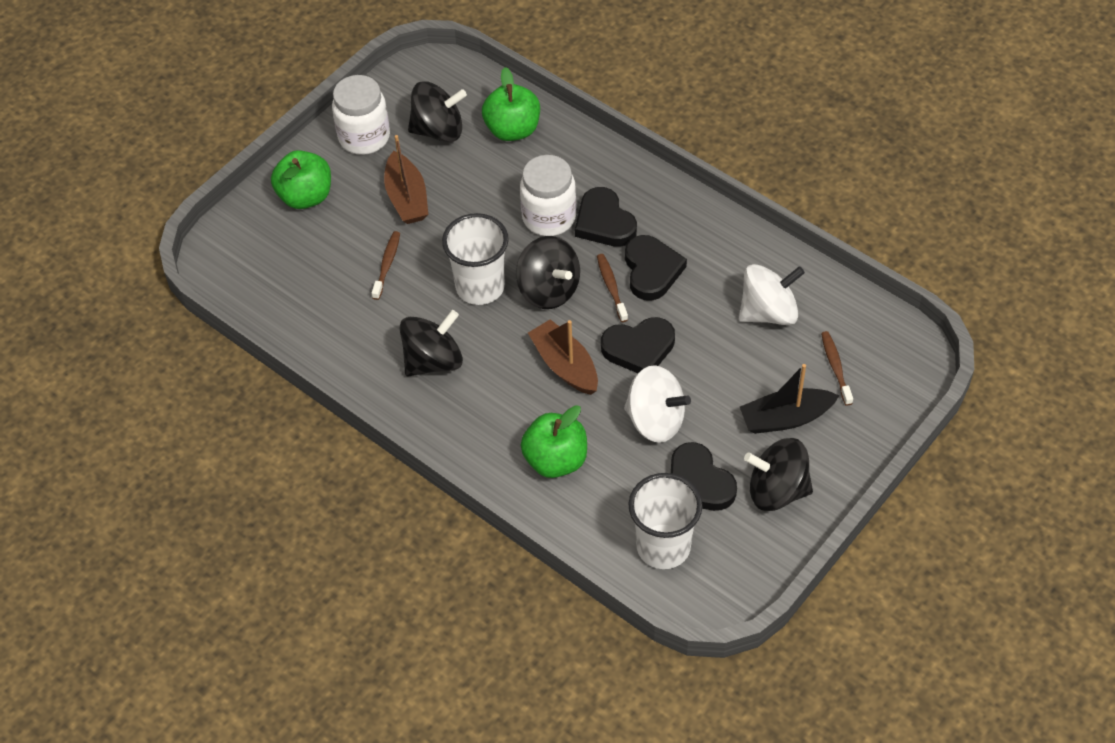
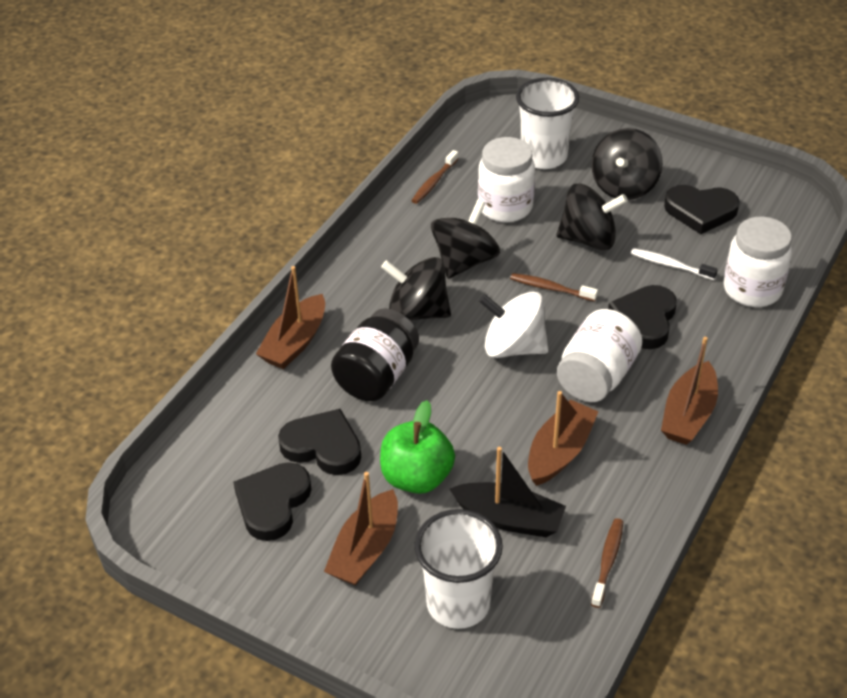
black jar: none = 0 -> [331,308,419,401] = 1
brown boat: [384,135,429,224] [528,319,598,395] = 2 -> [256,266,325,369] [324,472,398,586] [528,391,599,486] [661,337,718,445] = 4
green apple: [271,150,331,209] [482,67,540,141] [521,405,587,478] = 3 -> [380,400,455,494] = 1
white jar: [332,75,390,155] [520,155,576,236] = 2 -> [478,137,535,223] [557,309,642,402] [723,217,792,307] = 3
white spinning top: [624,365,691,443] [739,264,805,325] = 2 -> [479,292,548,358] = 1
white toothbrush: none = 0 -> [631,248,718,280] = 1

